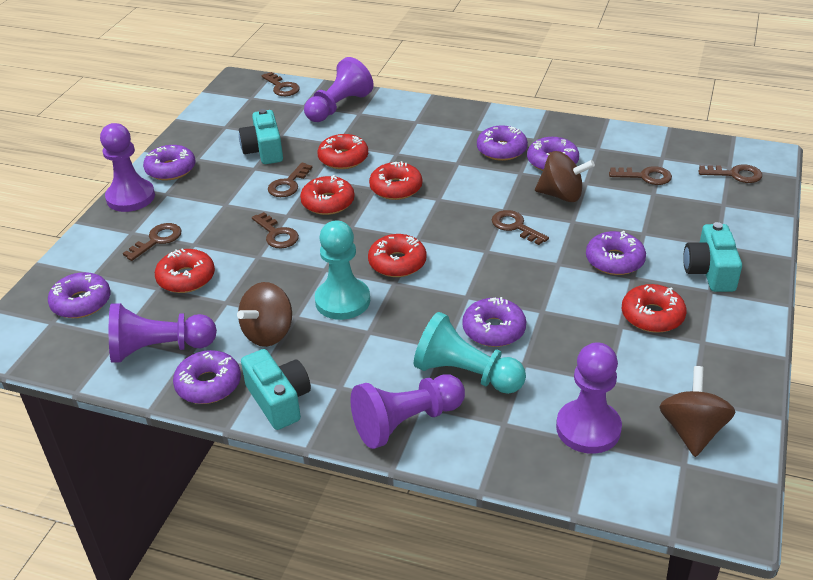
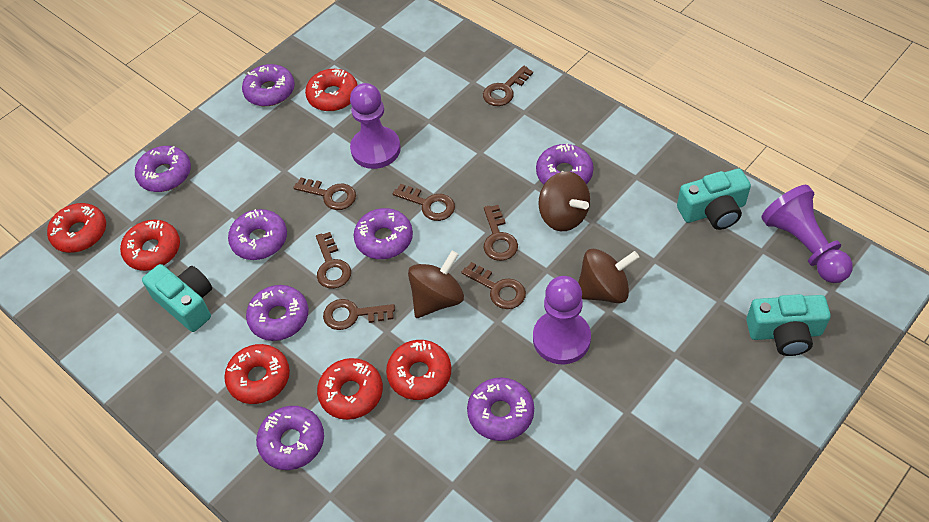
purple donut: [48,272,111,318] [143,145,195,180] [173,350,241,404] [462,297,526,347] [477,125,528,161] [527,137,579,171] [586,231,646,275] = 7 -> [135,146,191,192] [228,209,287,260] [242,64,295,106] [246,285,308,341] [256,406,324,470] [354,208,413,259] [467,377,534,441] [536,143,594,184] = 8
purple pawn: [100,123,155,212] [109,303,217,363] [304,57,374,122] [350,374,465,449] [556,342,622,454] = 5 -> [350,83,401,169] [533,276,591,364] [761,185,853,283] = 3
turquoise pawn: [315,220,370,320] [414,312,526,394] = 2 -> none = 0

